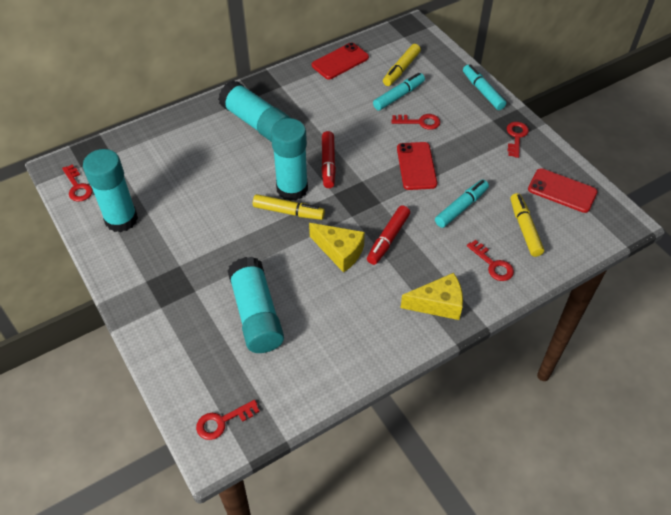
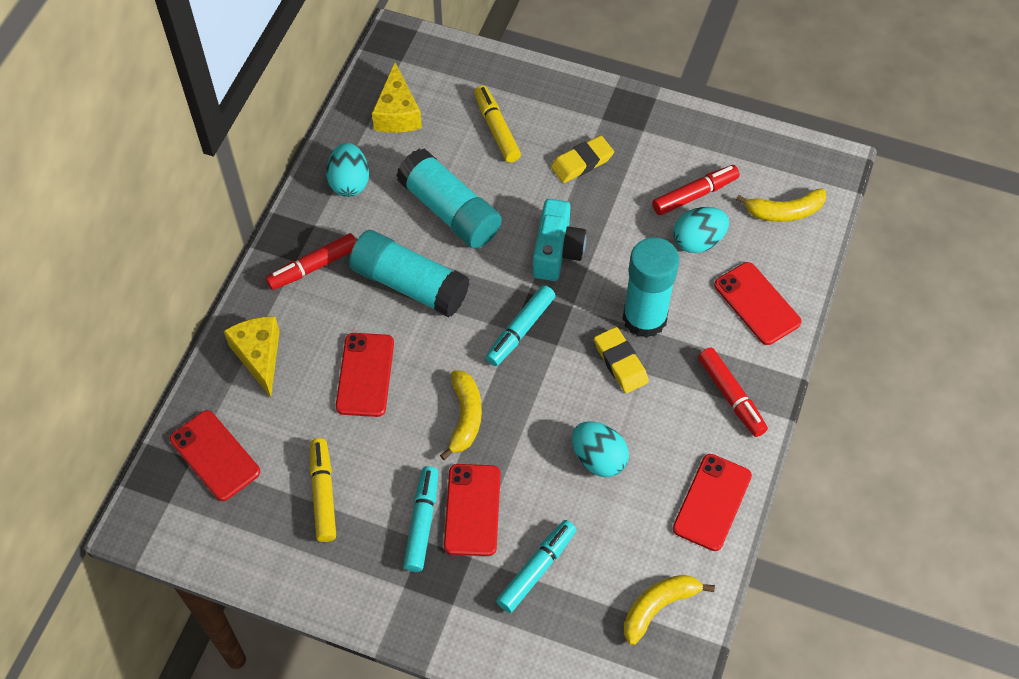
red key: [62,164,93,202] [196,400,260,440] [391,114,440,130] [467,240,514,281] [507,122,529,158] = 5 -> none = 0
red marker: [321,131,336,188] [367,205,410,265] = 2 -> [266,233,357,290] [652,165,740,215] [698,347,768,437] = 3
red phone: [312,43,369,80] [397,142,437,190] [528,168,598,213] = 3 -> [170,410,260,501] [336,333,394,417] [444,464,501,556] [673,454,752,551] [714,262,801,345] = 5
turquoise camera: none = 0 -> [533,199,586,281] = 1
turquoise egg: none = 0 -> [326,143,369,197] [572,422,629,477] [673,207,729,253] = 3
turquoise glue stick: [83,149,138,232] [218,80,290,142] [227,257,284,353] [271,118,308,201] = 4 -> [349,230,469,317] [396,148,502,249] [623,237,680,338] = 3
yellow banana: none = 0 -> [440,370,482,460] [624,575,715,645] [736,188,826,222] = 3
yellow eraser: none = 0 -> [551,136,614,183] [594,327,649,393] = 2
yellow marker: [253,194,325,220] [383,44,421,86] [510,193,544,257] = 3 -> [310,438,336,542] [474,85,521,163] = 2

